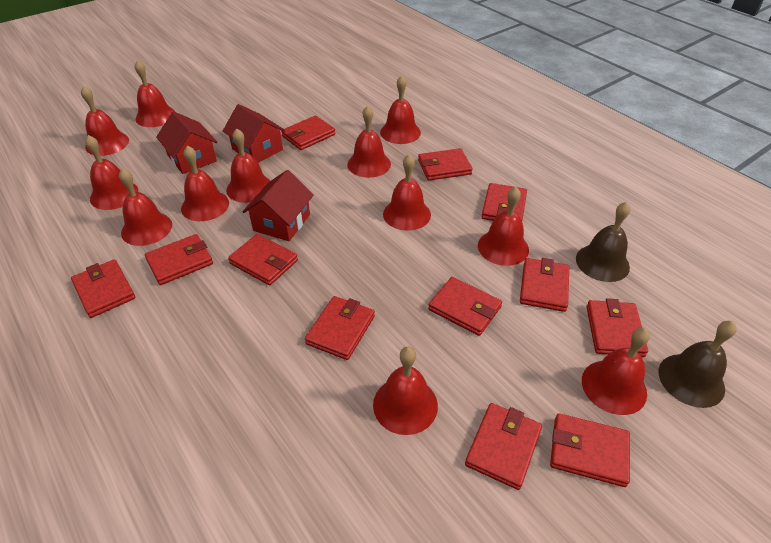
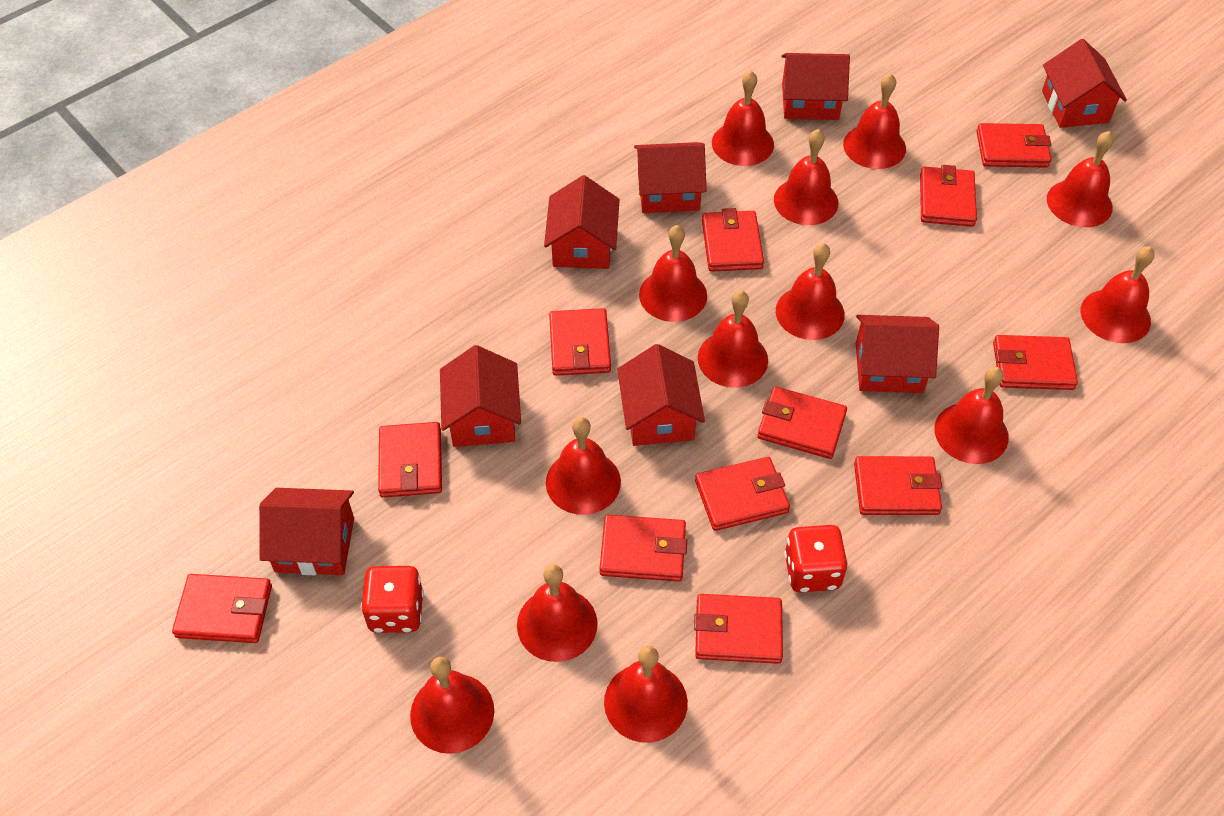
brown bell: [576,202,630,282] [659,321,737,408] = 2 -> none = 0
red bell: [81,86,129,156] [85,135,138,210] [119,168,172,246] [135,60,175,127] [181,146,229,221] [226,128,270,203] [347,106,391,178] [373,347,438,435] [380,75,421,144] [383,154,431,231] [478,187,529,266] [582,328,650,415] = 12 -> [410,657,494,754] [517,564,598,662] [546,417,621,515] [604,646,688,743] [639,225,707,322] [698,290,768,388] [712,71,774,166] [774,129,838,225] [776,243,845,340] [843,74,906,169] [934,367,1009,464] [1047,131,1114,227] [1081,246,1155,343] = 13
red dice: none = 0 -> [361,566,424,633] [784,525,848,593] = 2
red house: [156,111,217,174] [223,104,285,163] [243,170,314,241] = 3 -> [259,488,354,575] [440,345,521,447] [544,175,620,269] [617,344,705,446] [634,142,707,213] [781,53,850,120] [856,315,939,393] [1042,39,1127,128] = 8

